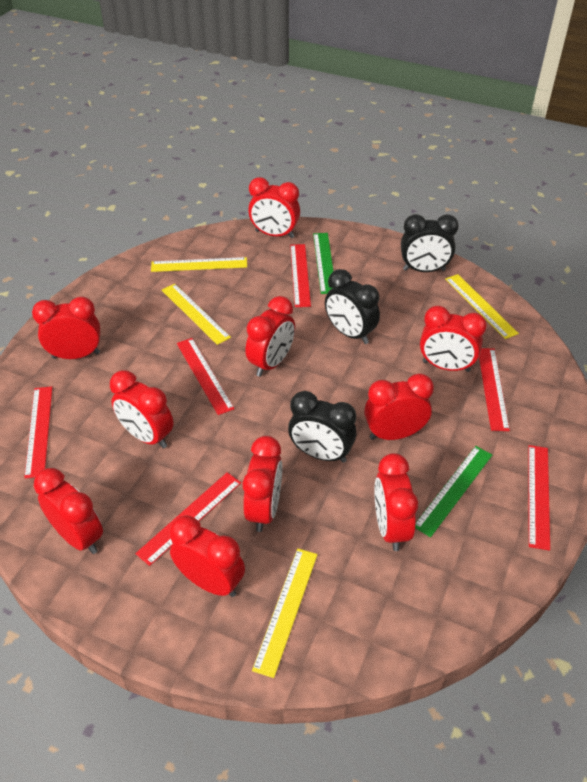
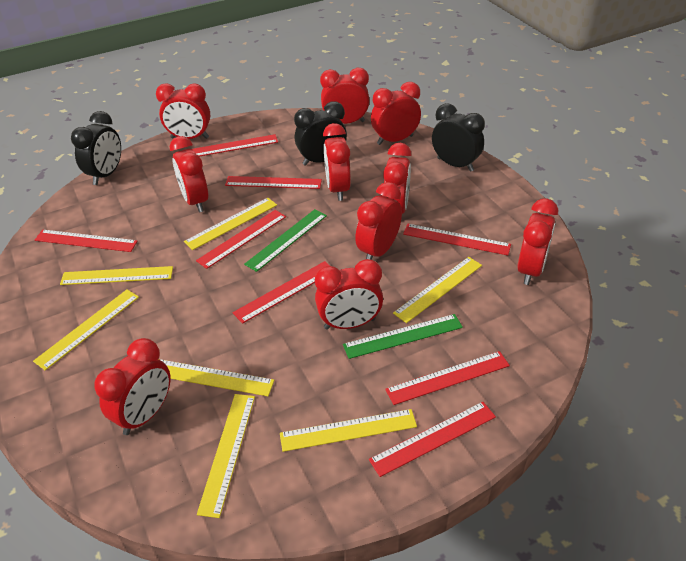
red ruler: [24,386,52,478] [135,472,241,566] [177,338,235,415] [290,244,311,307] [479,348,510,431] [528,445,550,551] = 6 -> [35,229,138,252] [193,134,278,156] [196,210,286,269] [225,176,322,189] [233,261,330,324] [369,402,496,477] [385,351,510,405] [403,224,511,256] = 8
yellow ruler: [151,257,247,272] [162,284,231,345] [252,548,318,678] [445,274,519,339] = 4 -> [33,290,139,371] [60,266,173,285] [159,359,274,396] [184,198,277,250] [197,394,255,518] [280,409,417,452] [393,257,482,323] = 7

